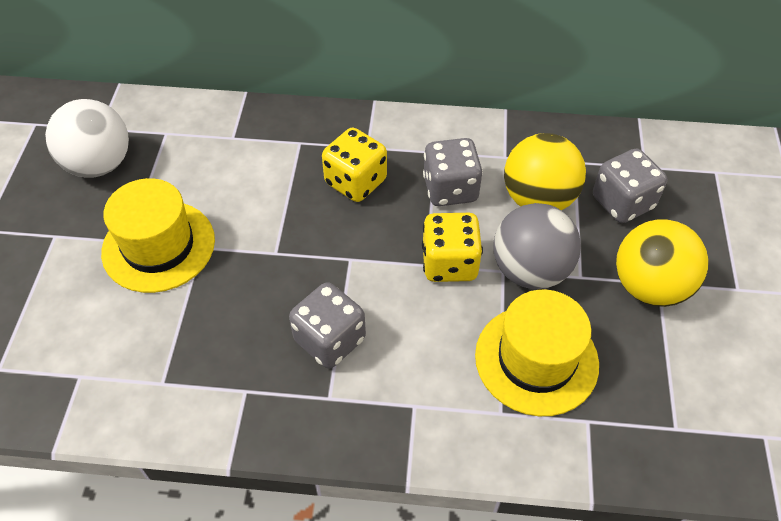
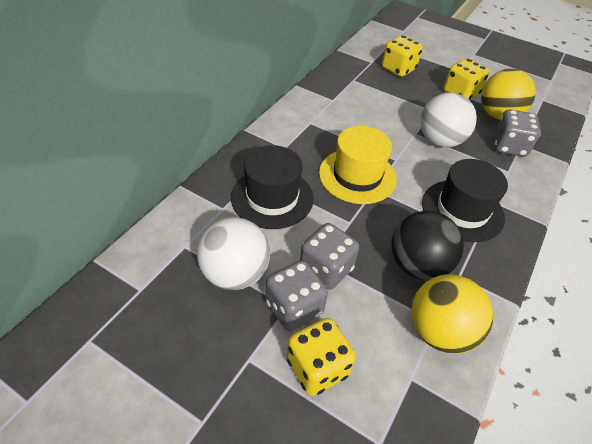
black ball: none = 0 -> [391,211,464,280] = 1
black hat: none = 0 -> [231,145,314,229] [422,159,508,242] = 2
grey ball: [494,203,581,289] = 1 -> none = 0
white ball: [45,99,129,178] = 1 -> [197,217,270,290] [420,93,477,147] = 2
yellow dice: [322,128,387,202] [422,213,483,282] = 2 -> [287,318,356,396] [382,35,423,77] [443,58,489,100] = 3
yellow hat: [101,178,215,293] [475,289,599,416] = 2 -> [319,126,397,204] = 1

